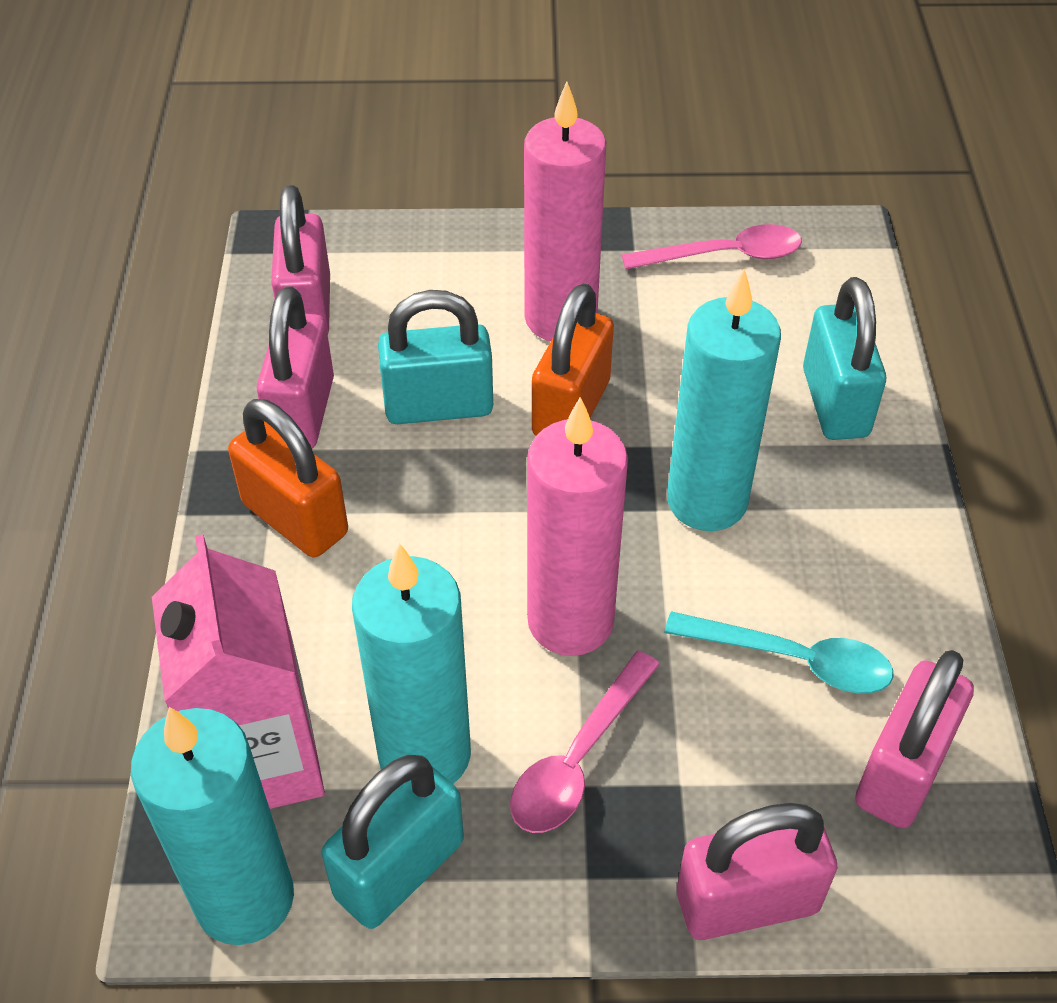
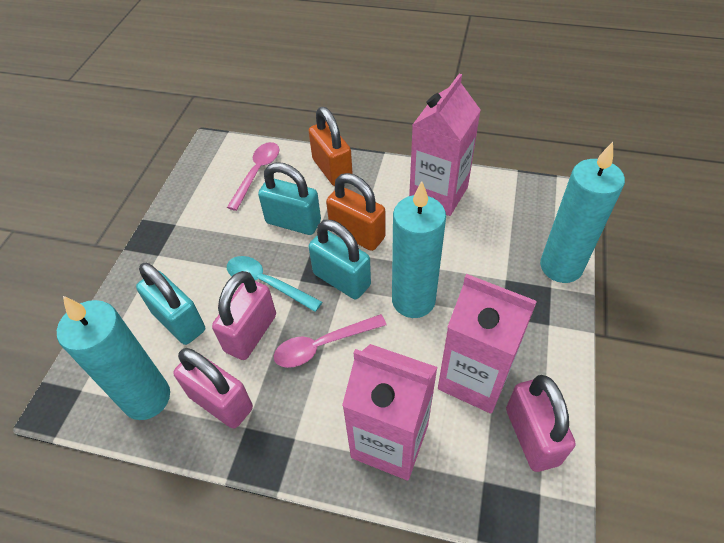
pink candle: [524,81,606,341] [527,397,628,656] = 2 -> none = 0
pink carton: [152,534,325,809] = 1 -> [342,344,438,481] [409,74,481,216] [438,274,537,414] = 3
pink padlock: [257,286,334,448] [271,185,330,334] [677,803,838,940] [855,650,974,828] = 4 -> [173,348,253,429] [212,271,276,360] [506,375,576,472] = 3

